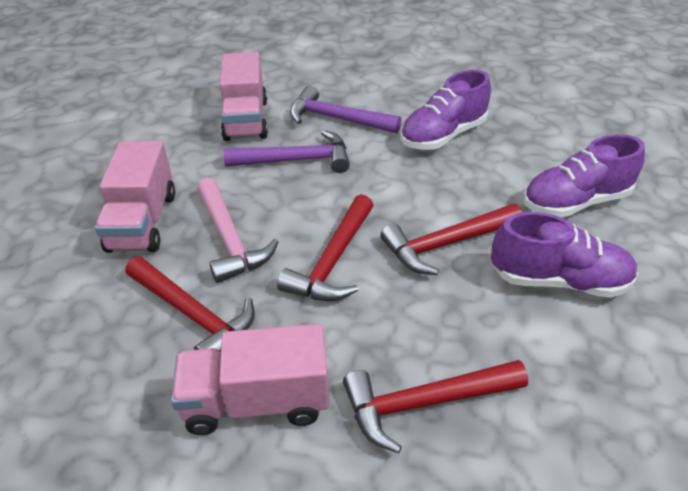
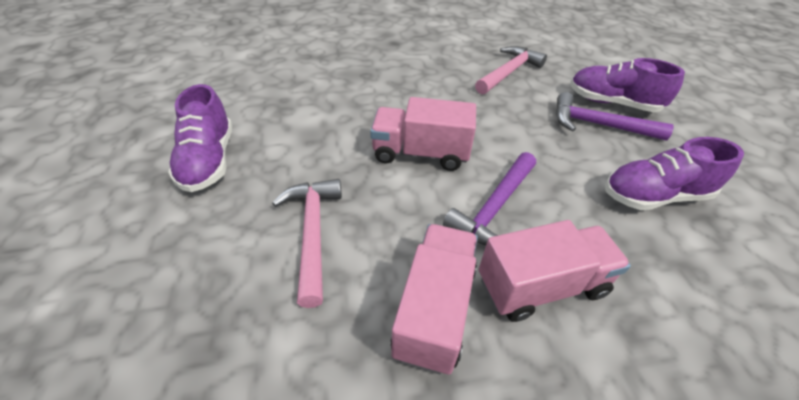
pink hammer: [197,177,279,283] = 1 -> [272,179,342,308] [475,46,547,94] = 2
red hammer: [125,256,255,352] [277,194,373,301] [343,360,528,453] [381,204,522,275] = 4 -> none = 0

